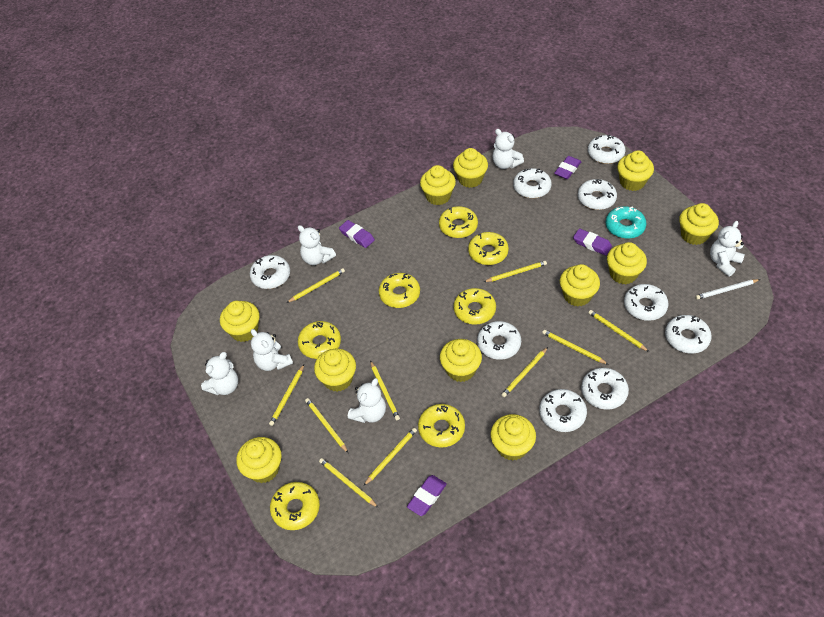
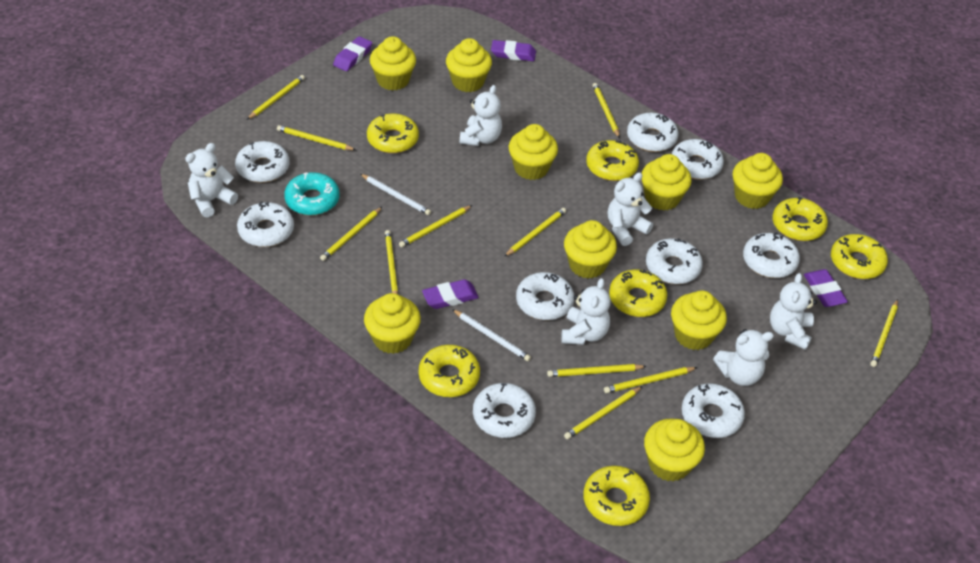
white pencil: [695,279,760,300] = 1 -> [360,174,431,215] [452,309,531,361] = 2
yellow cupcake: [220,301,260,342] [236,437,282,483] [314,349,356,392] [420,165,456,205] [440,339,482,382] [453,148,488,188] [490,414,536,461] [560,264,600,306] [607,242,647,284] [617,150,654,191] [679,203,719,245] = 11 -> [364,293,421,354] [370,36,416,91] [446,38,492,92] [509,124,558,180] [564,220,617,279] [642,154,692,211] [644,418,705,482] [671,290,727,350] [733,153,783,209] = 9
yellow pencil: [269,365,304,426] [287,268,345,303] [305,398,348,453] [319,458,378,508] [364,428,417,486] [370,361,400,420] [484,261,547,282] [501,347,548,397] [542,330,609,365] [589,310,649,352] = 10 -> [247,75,305,120] [277,125,356,150] [320,207,382,261] [385,230,398,294] [399,205,472,247] [504,208,566,257] [547,364,647,377] [564,386,642,439] [592,83,620,138] [604,367,698,393] [870,299,898,367] = 11

